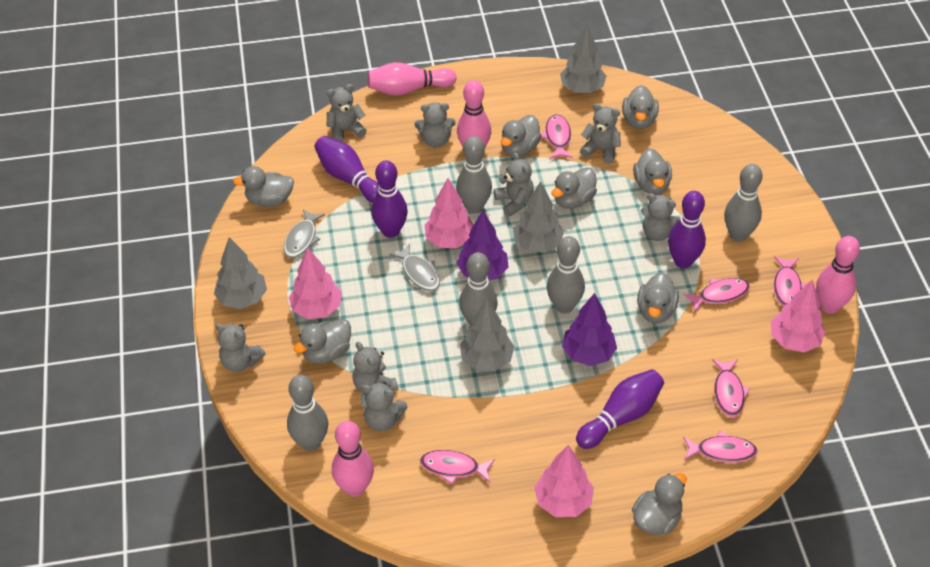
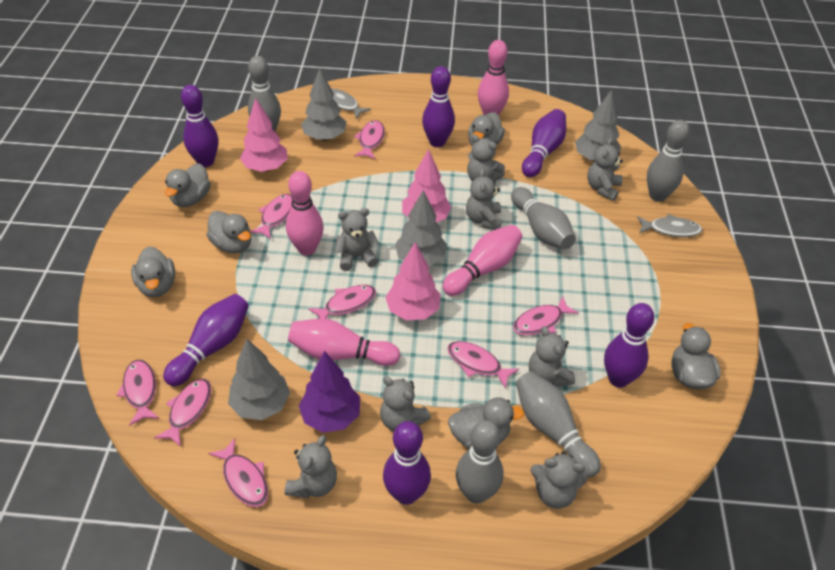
grey duck: [233,166,294,207] [294,319,351,364] [501,115,542,156] [552,167,597,209] [622,85,659,129] [632,473,687,535] [633,148,672,195] [637,272,679,323] = 8 -> [131,246,175,297] [165,163,211,207] [206,211,251,254] [448,397,525,449] [468,112,505,146] [671,323,721,389] = 6
pink fish: [420,450,495,484] [541,114,573,159] [683,278,750,313] [683,431,758,463] [712,359,750,417] [774,256,807,307] = 6 -> [116,360,159,426] [154,379,211,447] [208,438,268,507] [250,194,292,239] [308,285,376,319] [354,120,385,159] [447,341,519,389] [513,296,579,335] = 8
pink tree: [289,248,342,319] [425,178,474,248] [534,445,594,517] [771,279,825,352] = 4 -> [240,98,288,172] [385,242,440,320] [402,149,451,222] = 3
purple bowling pin: [314,136,379,203] [371,160,408,238] [576,369,664,449] [668,191,706,268] = 4 -> [163,294,249,386] [181,85,218,167] [383,421,431,505] [422,66,455,147] [522,109,566,177] [604,303,654,388] = 6
purple tree: [456,210,509,280] [562,293,617,366] = 2 -> [299,351,360,433] = 1

